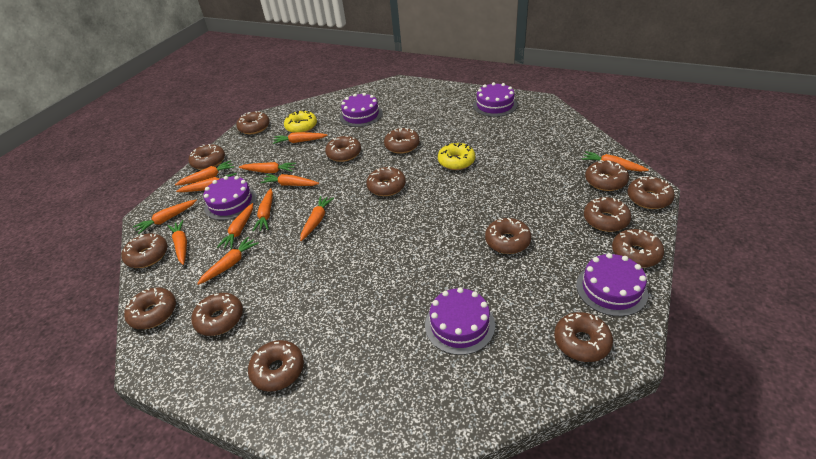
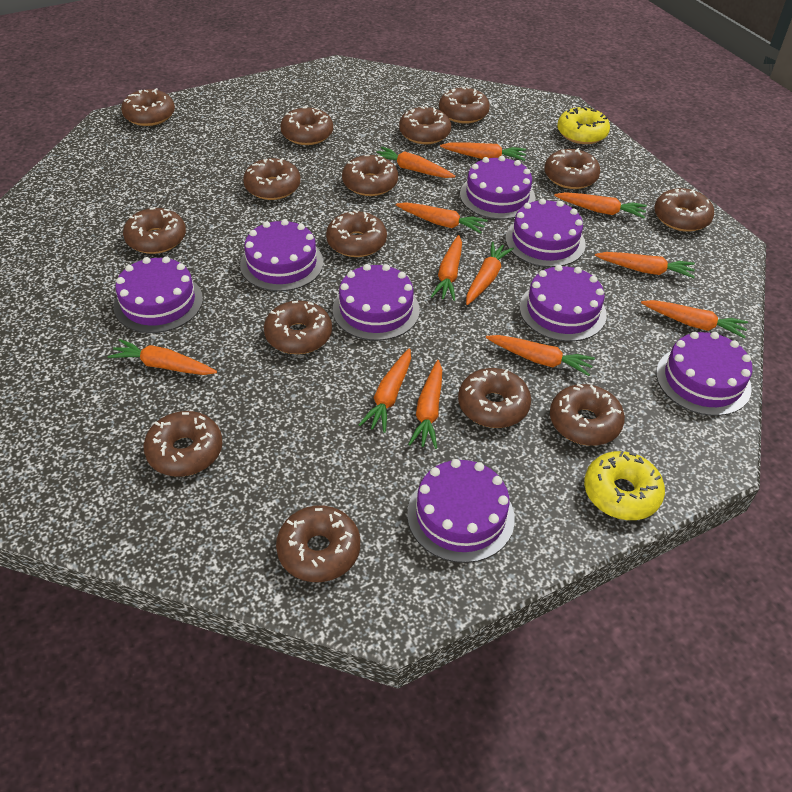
purple cake: [203,176,257,220] [340,93,383,127] [425,287,495,355] [473,82,517,117] [576,253,648,316] = 5 -> [114,256,203,333] [240,219,324,291] [333,264,420,341] [407,459,515,563] [460,156,535,219] [506,198,586,267] [519,265,607,342] [656,332,753,416] = 8

